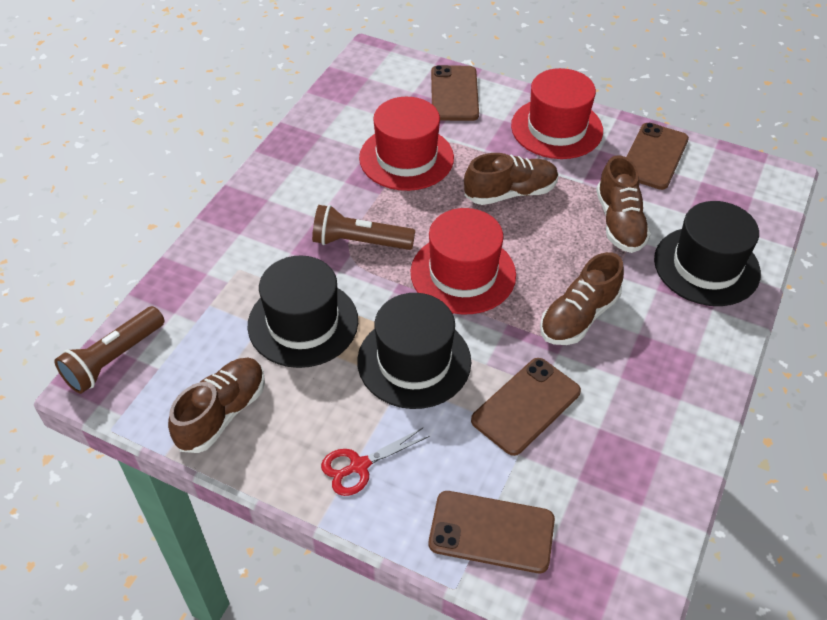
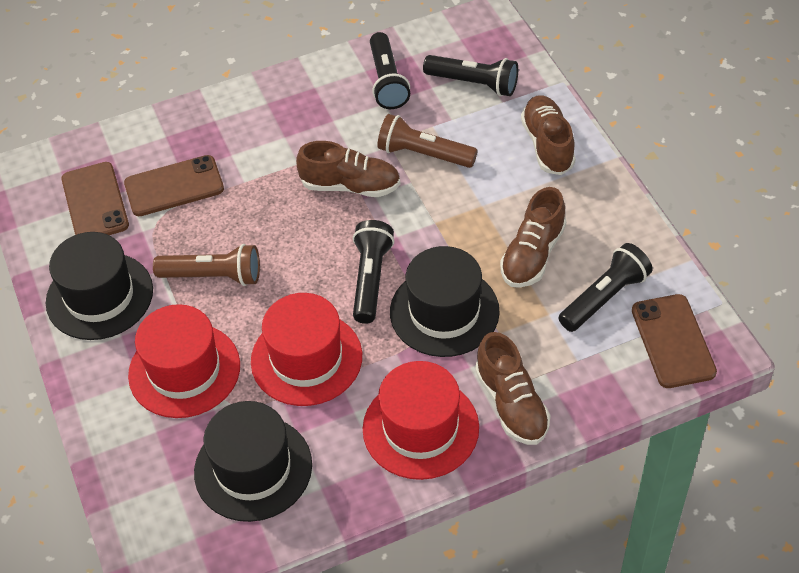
black flashlight: none = 0 -> [353,220,394,324] [370,32,410,109] [423,55,518,96] [558,243,653,332] = 4
brown phone: [429,491,555,573] [431,65,479,121] [471,358,581,456] [626,123,689,190] = 4 -> [61,162,129,235] [124,155,224,216] [632,294,717,388] = 3
red scissors: [321,427,430,496] = 1 -> none = 0

